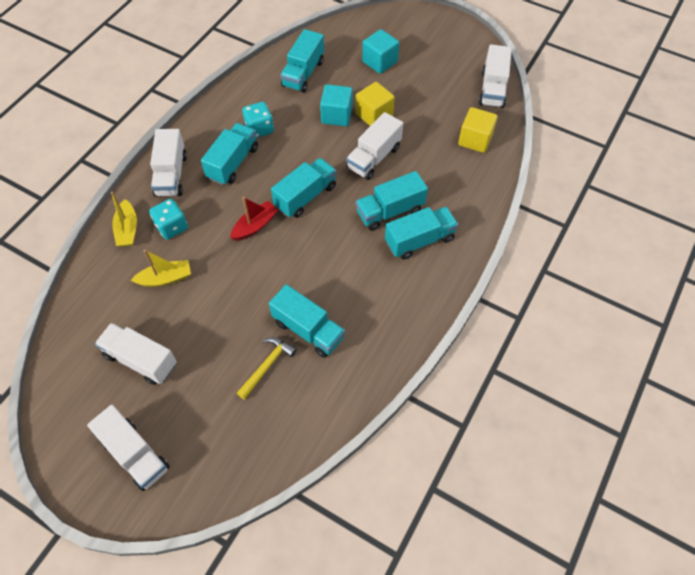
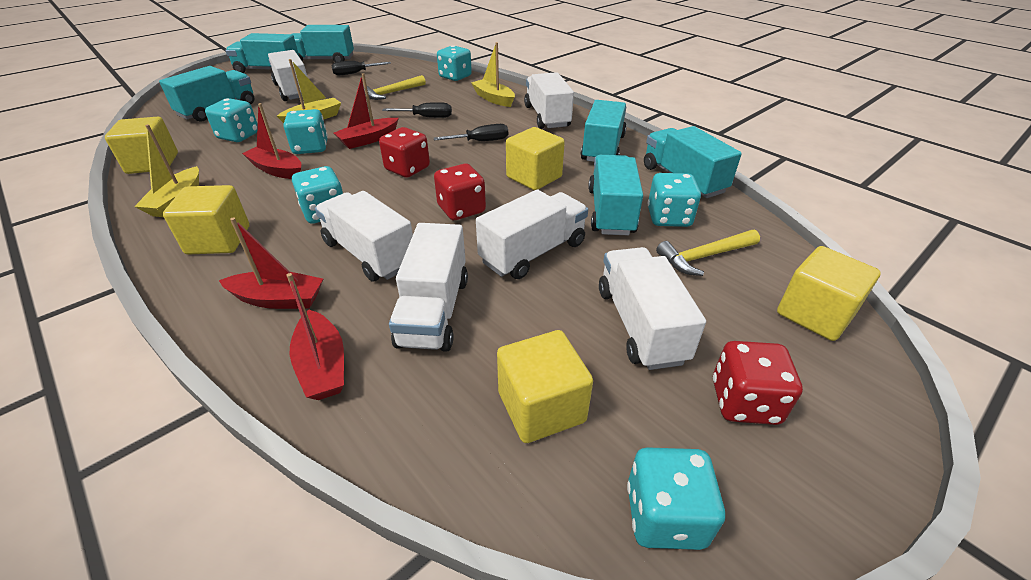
black screwdriver: none = 0 -> [331,61,391,75] [382,102,452,118] [434,124,508,141] = 3
red boat: [230,197,278,241] = 1 -> [219,217,323,309] [242,103,301,179] [286,273,344,400] [334,73,399,149] = 4
red dice: none = 0 -> [379,127,430,178] [434,164,486,220] [713,341,803,425] = 3
turquoise cube: [320,84,353,126] [362,29,399,74] = 2 -> none = 0
turquoise dice: [149,199,188,240] [242,102,274,138] = 2 -> [205,98,258,142] [283,109,328,154] [292,166,343,224] [437,45,472,81] [627,447,725,550] [648,173,701,227] = 6
white truck: [87,405,170,491] [95,323,177,385] [150,129,187,197] [346,112,403,180] [479,44,512,108] = 5 -> [268,50,307,101] [315,191,413,282] [389,223,468,352] [476,189,588,279] [524,72,574,129] [599,247,706,370] = 6
yellow boat: [111,192,137,247] [131,250,191,287] = 2 -> [134,124,199,217] [277,59,341,123] [471,42,515,107] = 3
yellow cube: [356,82,395,126] [458,107,498,153] = 2 -> [105,117,178,174] [163,185,249,255] [497,330,593,443] [506,127,565,190] [777,246,881,341] = 5
yellow hammer: [237,337,297,400] = 1 -> [363,75,426,100] [656,230,760,276] = 2

